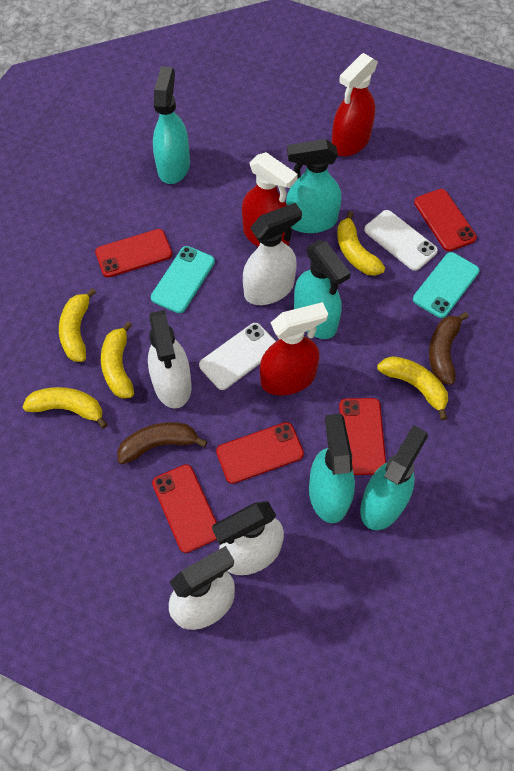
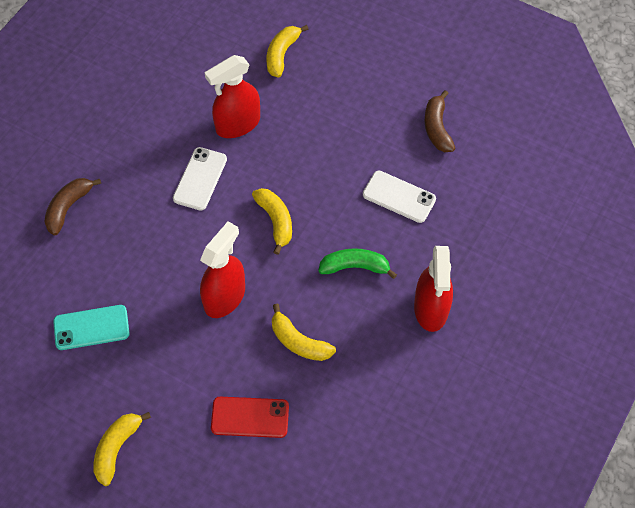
green banana: none = 0 -> [318,248,397,279] = 1
red phone: [95,229,172,277] [152,464,217,553] [216,422,304,484] [339,398,386,475] [414,189,477,251] = 5 -> [211,397,289,438] = 1
turquoise phone: [151,246,215,313] [413,252,480,318] = 2 -> [53,305,129,350] = 1
turquoise spray bottle: [153,67,190,184] [286,139,341,233] [294,240,351,339] [309,414,355,523] [360,425,428,530] = 5 -> none = 0
white spray bottle: [148,310,192,408] [169,546,235,630] [212,501,284,575] [243,203,302,305] = 4 -> none = 0
yellow banana: [22,387,108,429] [59,288,96,362] [101,321,134,399] [337,211,385,276] [377,356,448,420] = 5 -> [93,412,151,486] [252,188,292,255] [266,25,308,78] [272,304,336,361] = 4

